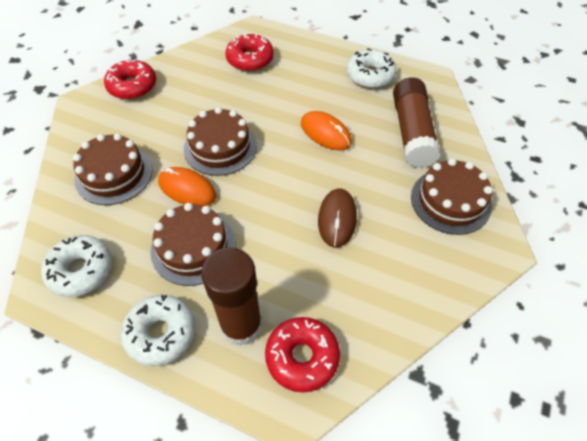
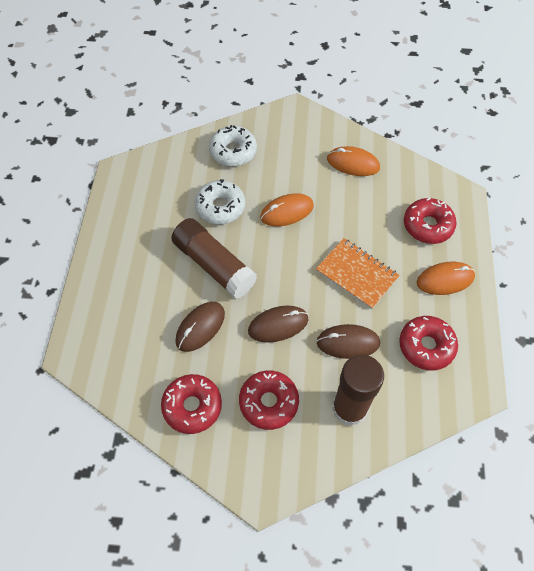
brown cake: [73,133,153,205] [151,203,236,286] [184,107,257,176] [411,158,493,235] = 4 -> none = 0
brown mouse: [318,188,357,248] = 1 -> [175,302,225,352] [248,306,308,343] [317,324,380,359] = 3
orange mouse: [158,167,216,206] [301,111,352,151] = 2 -> [260,193,314,226] [327,146,380,176] [417,262,475,295] = 3
orange notebook: none = 0 -> [316,238,400,309] = 1
red donut: [104,59,156,100] [226,33,274,71] [265,317,340,393] = 3 -> [161,374,222,434] [239,370,299,430] [399,316,458,371] [404,198,457,244] = 4
white donut: [41,235,112,297] [121,295,195,366] [347,48,397,88] = 3 -> [194,179,245,225] [209,125,257,167] = 2

